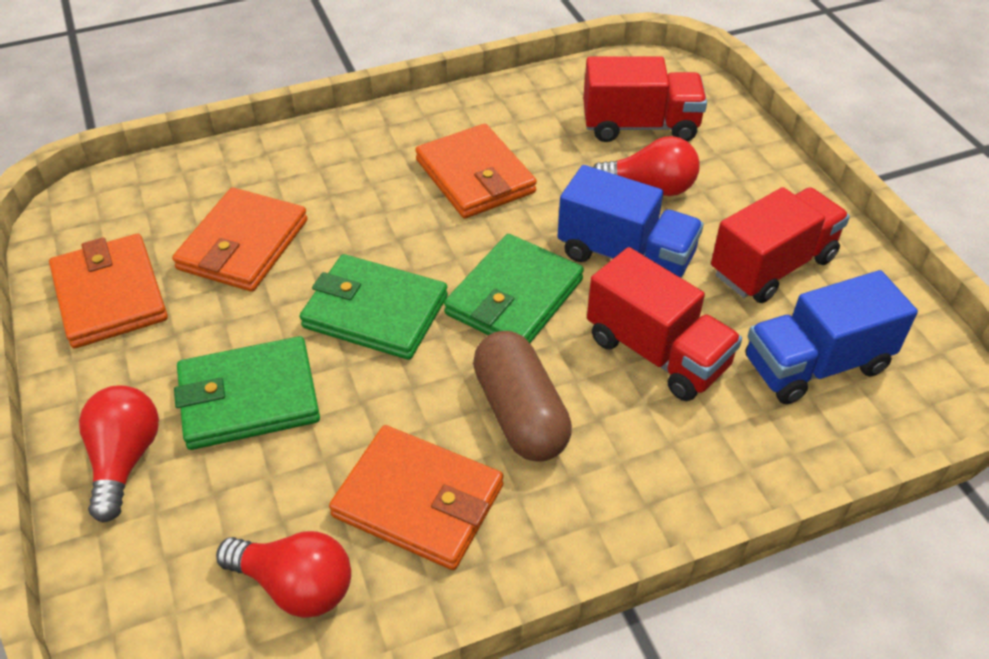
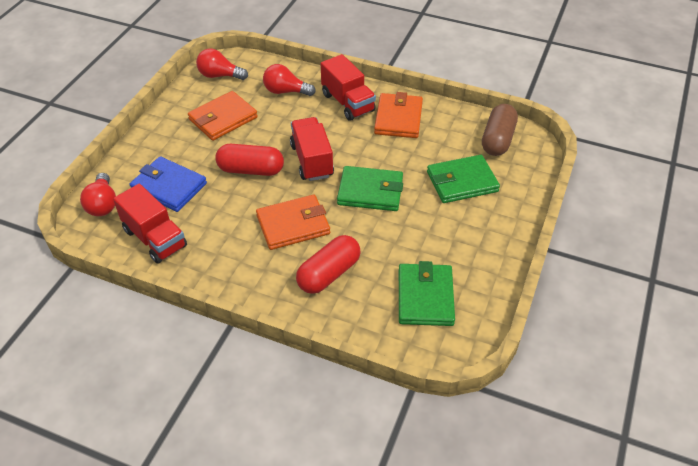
blue truck: [558,165,704,278] [745,270,918,404] = 2 -> none = 0
blue wallet: none = 0 -> [130,156,207,212] = 1
orange wallet: [49,234,168,348] [172,188,308,292] [329,425,503,570] [415,124,537,219] = 4 -> [188,91,258,141] [256,194,330,250] [374,92,423,138] = 3
red capsule: none = 0 -> [215,144,284,176] [296,235,360,294] = 2

